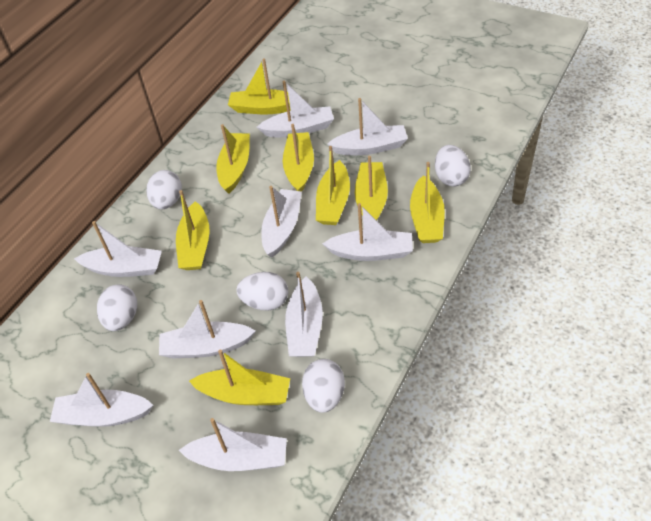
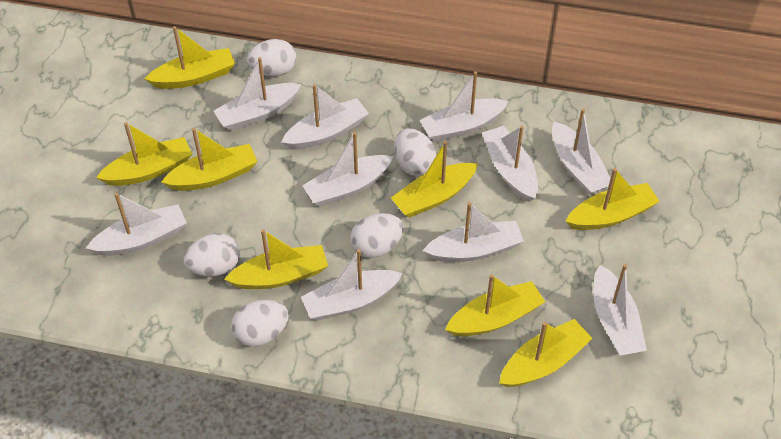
white boat: [50,373,153,427] [74,221,162,277] [159,300,256,359] [179,418,287,471] [257,81,334,137] [261,186,302,258] [285,272,323,357] [322,203,413,261] [327,98,408,155] = 9 -> [86,193,187,256] [213,57,301,131] [281,84,369,150] [301,249,403,320] [302,132,393,206] [420,71,509,142] [423,202,524,262] [482,126,538,202] [552,109,610,194] [593,264,647,356] = 10

